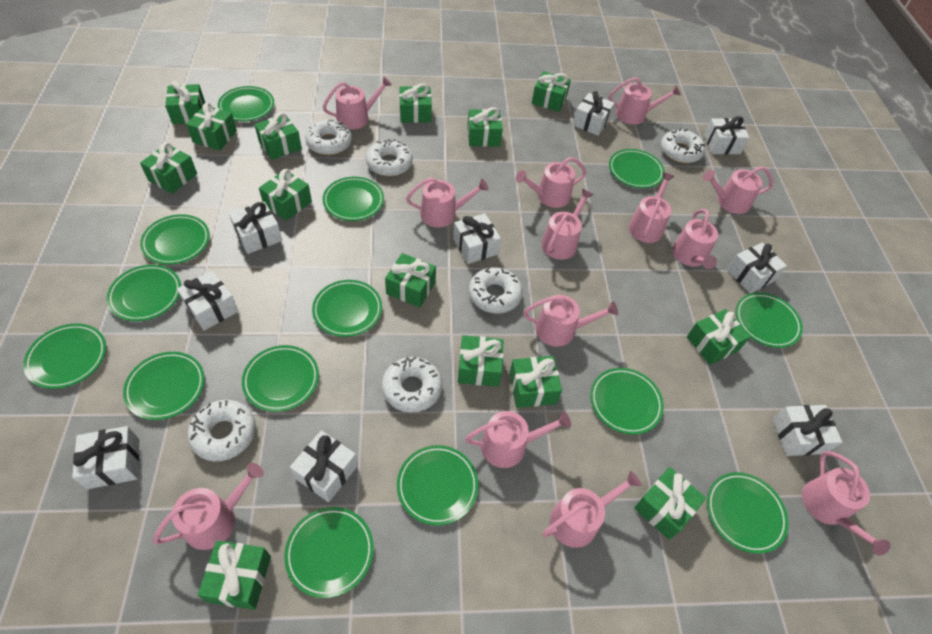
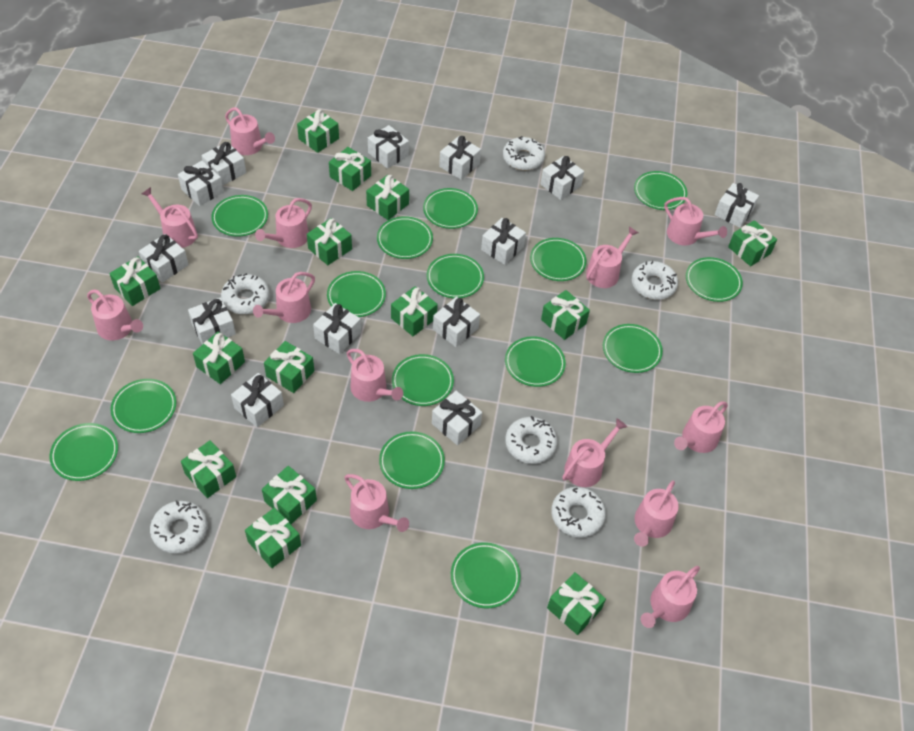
green plate: [23,324,106,389] [107,265,181,321] [123,352,205,420] [140,214,210,265] [218,86,274,121] [242,345,319,412] [284,507,374,598] [312,280,382,337] [323,177,384,221] [397,445,478,526] [590,368,664,435] [609,149,665,188] [707,472,789,554] [735,292,803,348] = 14 -> [49,423,118,481] [110,379,176,433] [211,195,268,237] [327,271,386,317] [377,216,433,259] [379,431,445,489] [392,354,454,406] [423,188,478,229] [427,254,484,299] [451,542,521,608] [505,336,566,387] [530,238,587,281] [603,324,663,373] [634,171,687,210] [686,257,743,302] = 15
white gift: [72,426,139,489] [177,271,238,331] [229,202,282,254] [290,431,358,502] [453,213,501,264] [573,91,615,136] [704,116,749,154] [727,242,787,293] [772,405,842,456] = 9 -> [139,234,189,283] [178,161,224,206] [188,297,236,345] [201,142,246,186] [231,373,284,427] [313,303,361,354] [368,125,409,169] [432,391,482,445] [433,297,480,347] [439,136,481,180] [481,218,526,265] [540,156,584,200] [715,183,759,228] = 13

